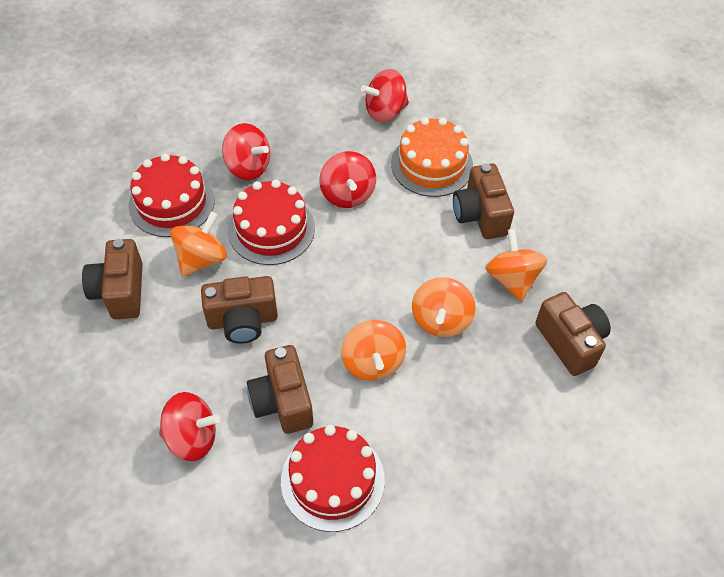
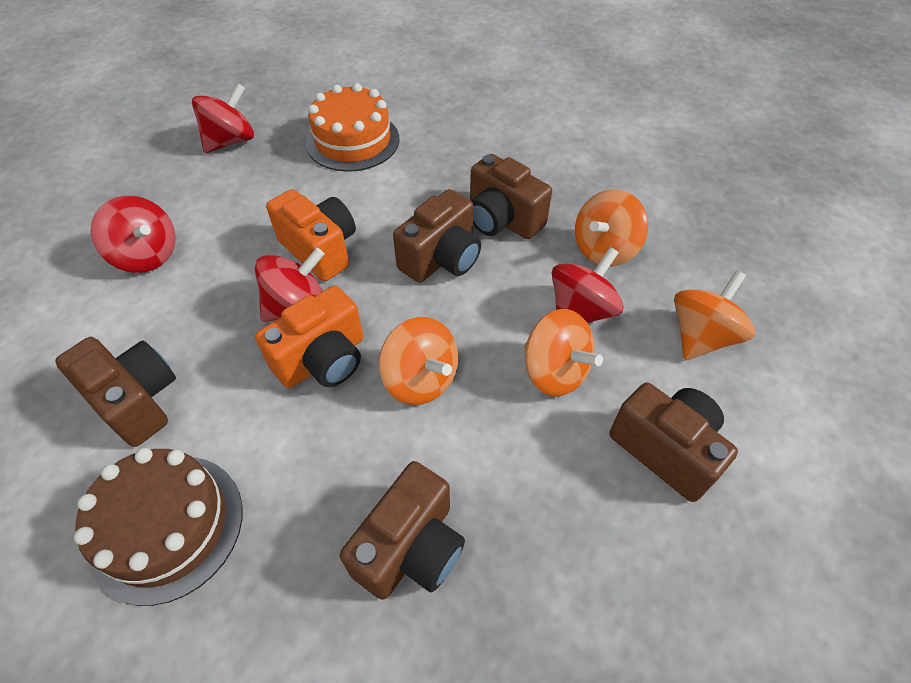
brown cake: none = 0 -> [74,448,243,606] = 1
orange camera: none = 0 -> [255,286,363,388] [266,189,356,281] = 2
red cake: [128,153,215,237] [228,180,315,265] [281,425,385,532] = 3 -> none = 0

